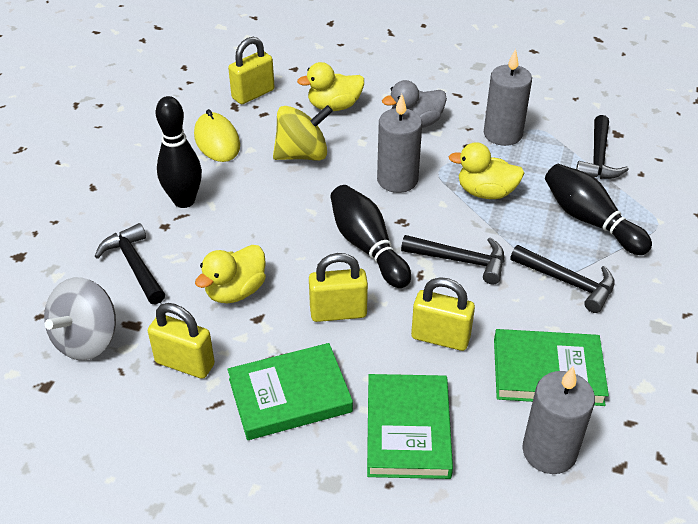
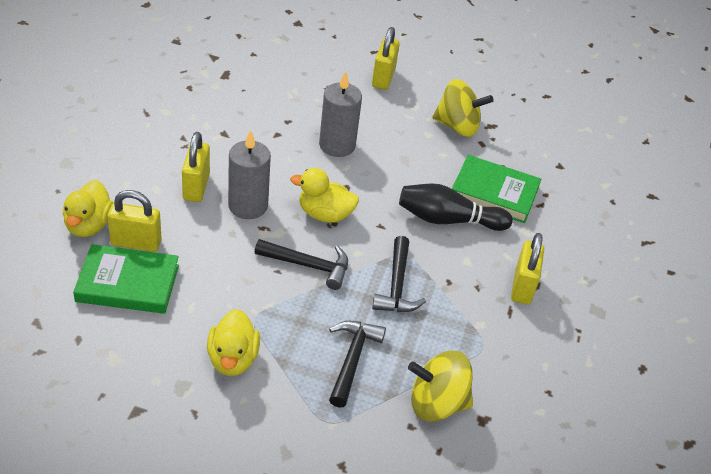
black bowling pin: [156,96,202,208] [330,185,411,288] [545,164,652,255] = 3 -> [399,183,513,231] = 1
black hammer: [94,223,165,304] [401,235,504,285] [510,245,614,313] [576,115,629,179] = 4 -> [255,239,348,290] [329,321,386,408] [372,236,426,312] = 3
green book: [228,343,353,440] [367,374,453,479] [494,329,609,406] = 3 -> [73,244,179,314] [452,155,541,223] = 2
grey candle: [377,94,422,193] [484,49,532,146] [522,366,595,474] = 3 -> [228,130,271,219] [319,71,362,157] = 2
grey duck: [382,80,447,128] = 1 -> none = 0
grey spinning top: [44,277,116,360] = 1 -> none = 0
yellow mouse: [194,109,240,162] = 1 -> none = 0
yellow spinning top: [273,105,333,161] = 1 -> [408,351,473,422] [432,79,494,137] = 2

